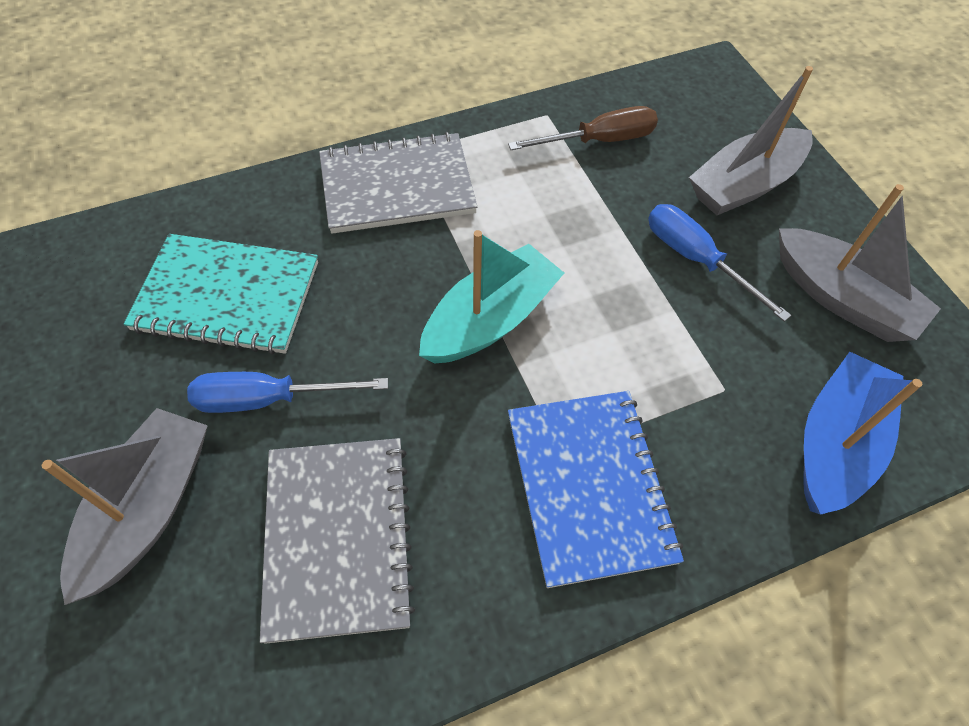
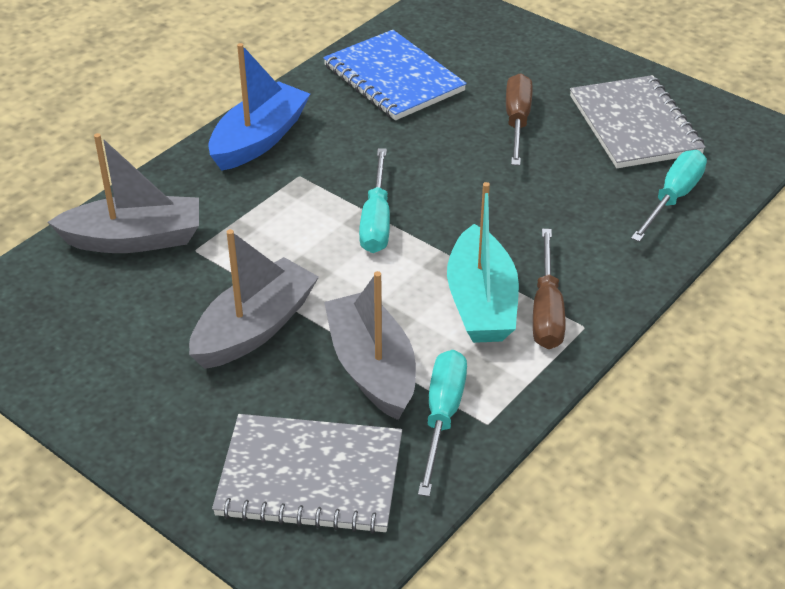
blue screwdriver: [187,372,388,413] [648,204,792,322] = 2 -> none = 0
brown screwdriver: [508,106,658,150] = 1 -> [506,73,533,166] [533,229,566,349] = 2
turquoise notebook: [124,234,318,355] = 1 -> none = 0
turquoise screwdriver: none = 0 -> [359,148,390,253] [418,350,467,497] [631,150,707,242] = 3

